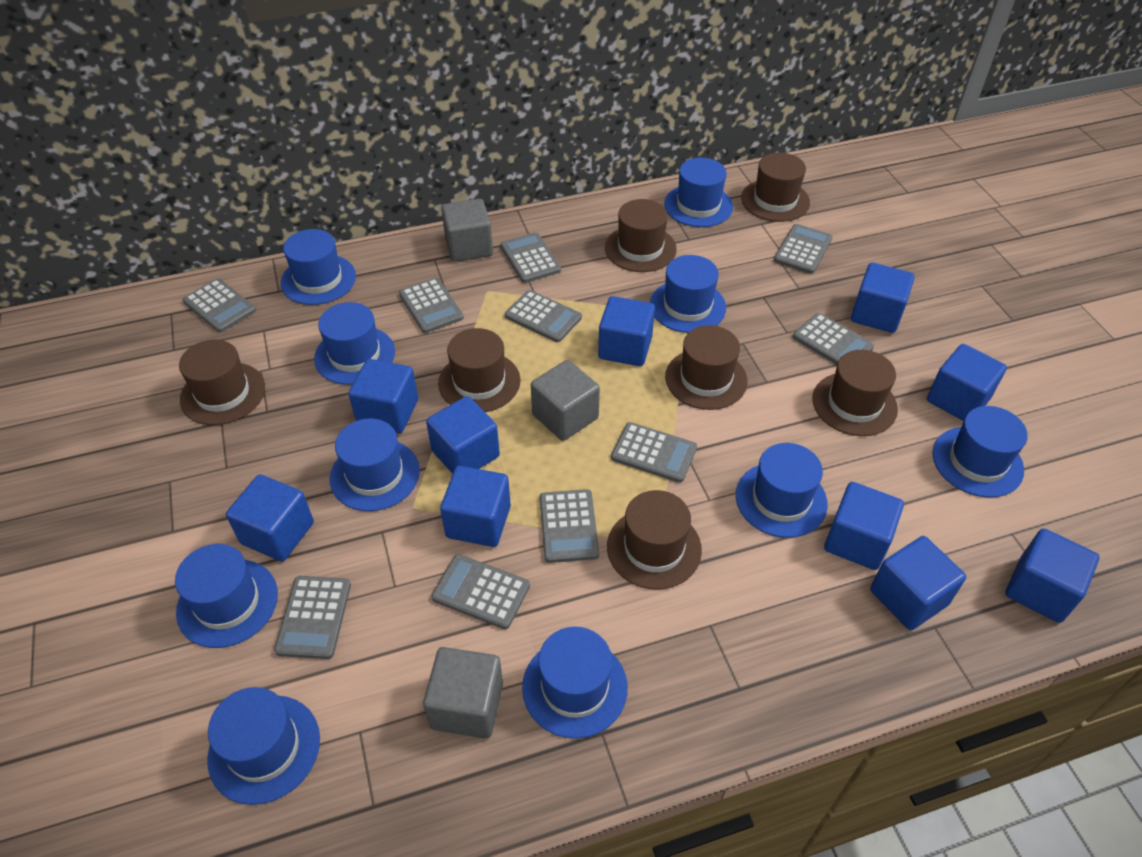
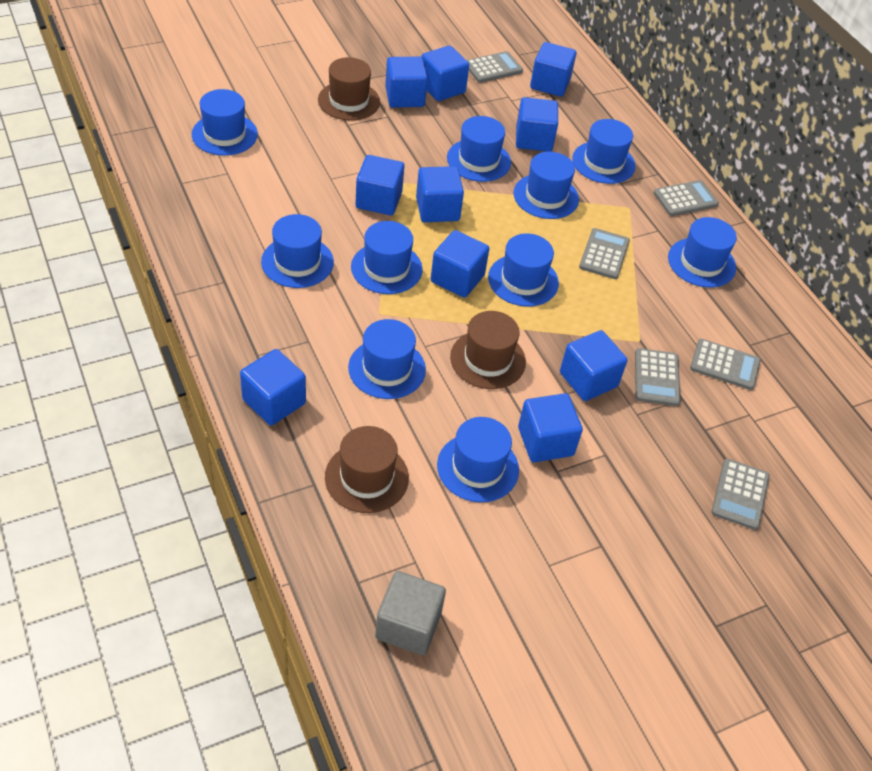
brown hat: [179,340,265,425] [438,328,521,412] [605,199,677,272] [607,490,702,590] [665,325,747,410] [741,153,810,222] [812,350,898,436] = 7 -> [318,57,380,121] [325,426,409,513] [450,311,526,389] = 3
grey calculator: [183,278,256,332] [274,576,351,659] [399,278,464,333] [432,554,530,629] [500,232,561,283] [505,290,582,342] [540,489,599,563] [611,422,697,483] [774,224,833,274] [793,313,874,365] = 10 -> [467,51,523,83] [579,228,630,279] [635,348,681,406] [654,180,719,216] [690,339,761,390] [711,459,770,530] = 6
grey cube: [423,647,503,739] [441,199,493,262] [531,360,600,441] = 3 -> [375,571,446,655] = 1

